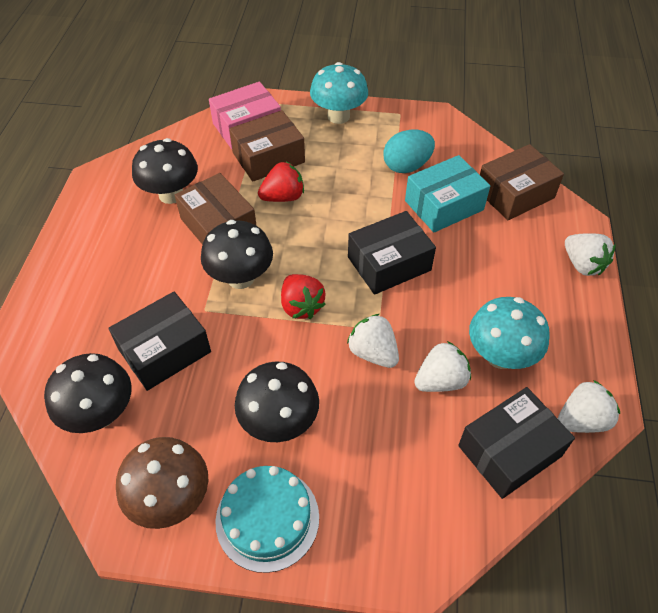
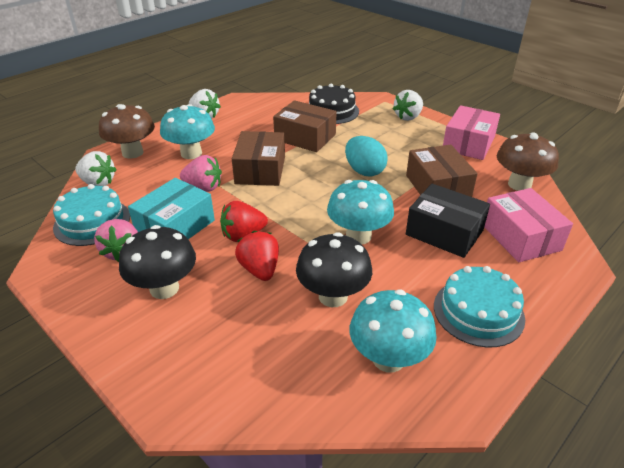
black box: [108,292,211,391] [348,211,436,295] [458,387,575,499] = 3 -> [406,184,490,258] = 1
black cake: none = 0 -> [309,84,359,124] = 1
black mushroom: [44,353,132,433] [132,138,198,204] [201,220,273,289] [235,362,319,442] = 4 -> [119,225,196,299] [296,232,372,307] = 2
brown mushroom: [116,437,208,529] = 1 -> [99,104,155,159] [497,132,559,191] = 2
pink box: [209,82,281,149] = 1 -> [443,105,500,160] [484,188,573,262] = 2
pink strawberry: none = 0 -> [94,219,138,262] [180,155,222,192] = 2
turquoise cake: [215,466,319,573] = 1 -> [53,184,130,246] [434,266,525,347] = 2
turquoise mushroom: [310,62,368,124] [469,297,549,369] = 2 -> [160,104,215,159] [327,180,394,244] [350,290,437,373] = 3
white strawberry: [347,314,399,368] [414,341,471,392] [558,380,620,433] [565,233,616,276] = 4 -> [75,151,117,186] [189,89,221,119] [393,90,423,121] = 3

